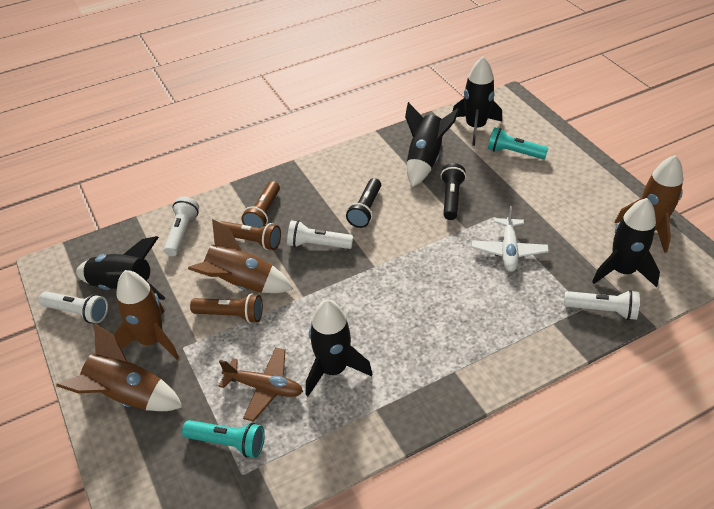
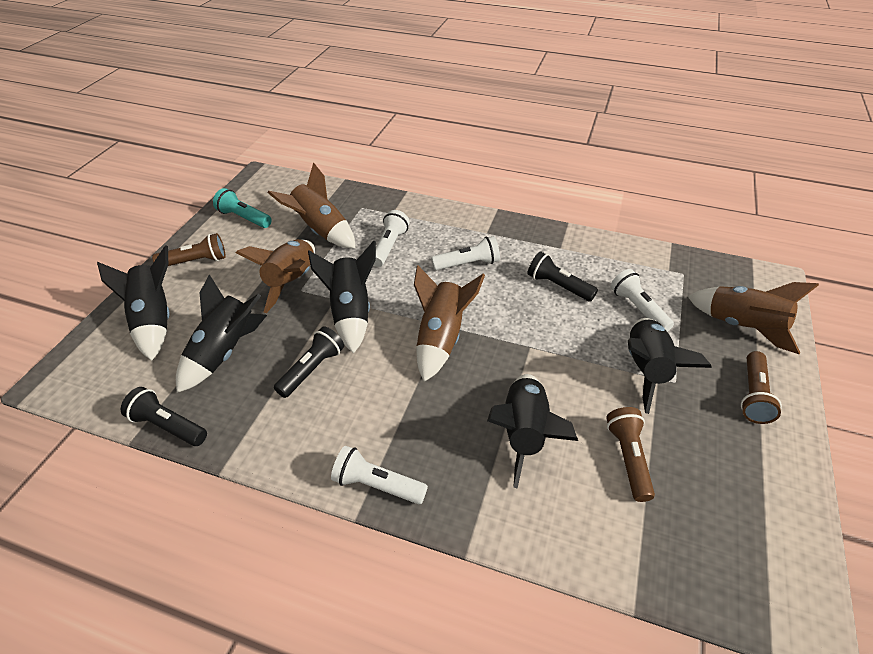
black flashlight: [346,178,381,228] [440,163,466,220] = 2 -> [121,387,207,446] [274,326,344,398] [527,252,598,302] = 3
brown plane: [219,347,303,422] = 1 -> none = 0
turquoise flashlight: [182,420,265,458] [488,127,548,159] = 2 -> [213,188,272,228] = 1
white plane: [472,206,549,272] = 1 -> none = 0

